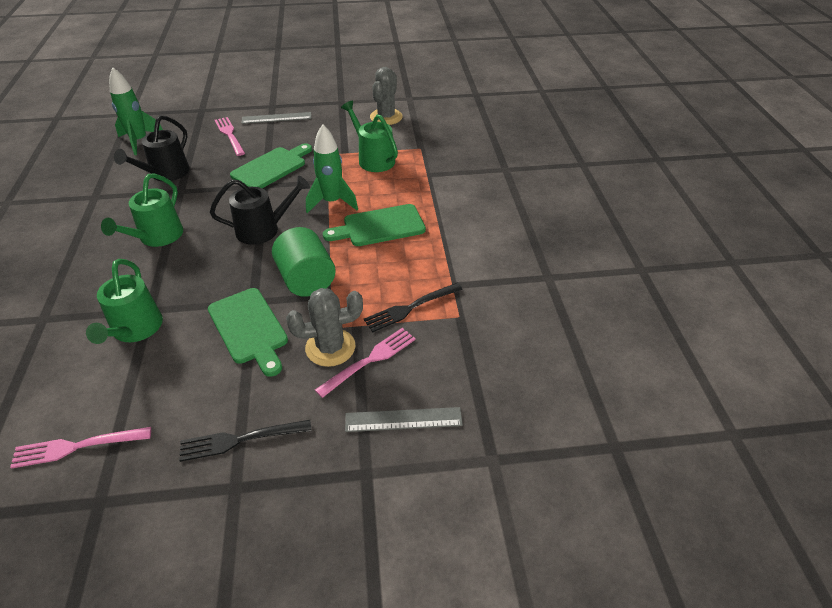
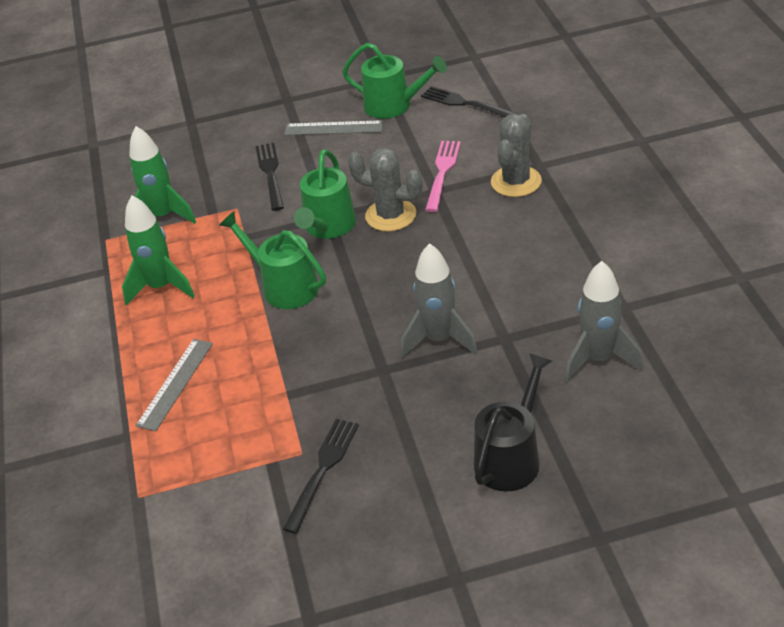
black fork: [179,420,312,462] [364,283,463,332] = 2 -> [255,143,284,211] [283,419,359,534] [421,86,517,117] = 3
black watering can: [114,115,190,181] [210,176,310,245] = 2 -> [474,353,552,492] = 1
green cutting board: [208,288,288,377] [230,143,312,188] [323,204,426,246] = 3 -> none = 0
green cylinder: [272,227,336,297] = 1 -> none = 0
grey rocket: none = 0 -> [401,243,478,358] [565,261,643,383] = 2
pink fork: [10,427,151,469] [215,117,245,156] [315,328,416,398] = 3 -> [425,141,461,212] = 1

